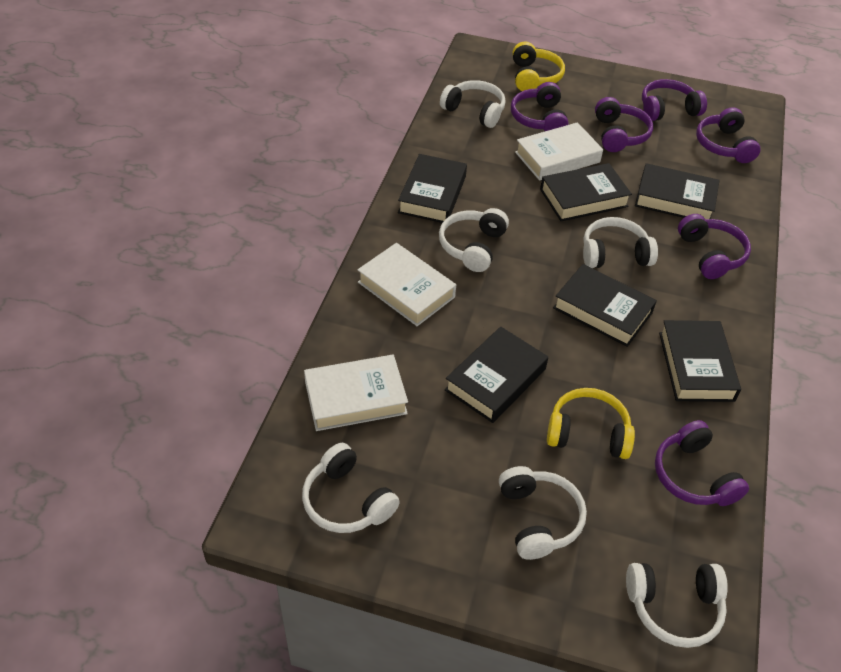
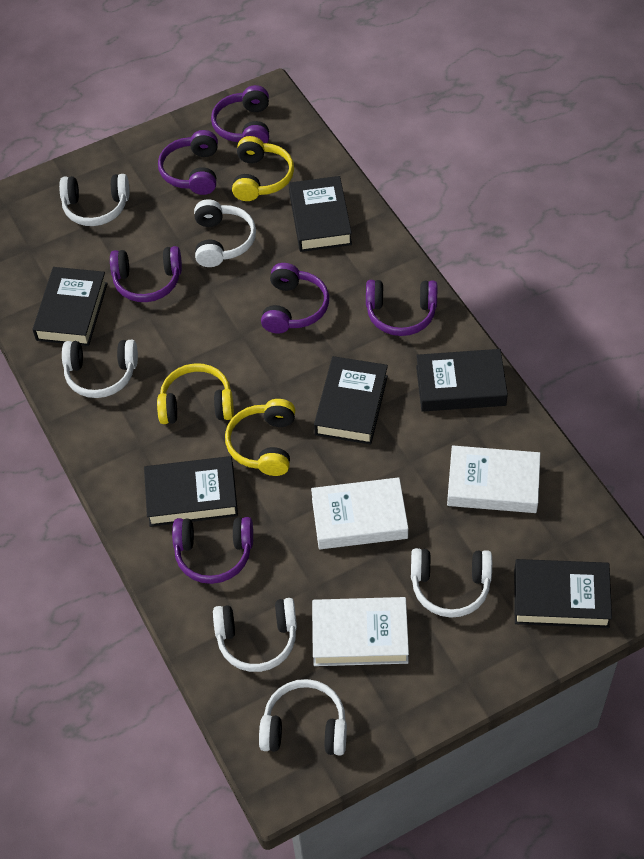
yellow headphones: [513,42,565,91] [547,388,635,459] = 2 -> [157,363,234,424] [225,399,295,476] [232,136,294,201] = 3

